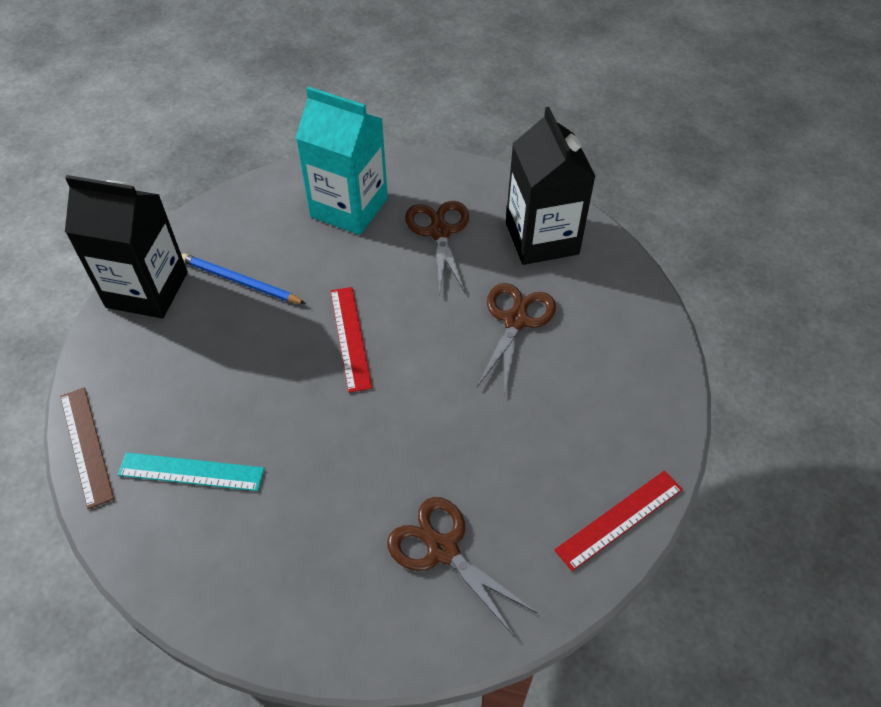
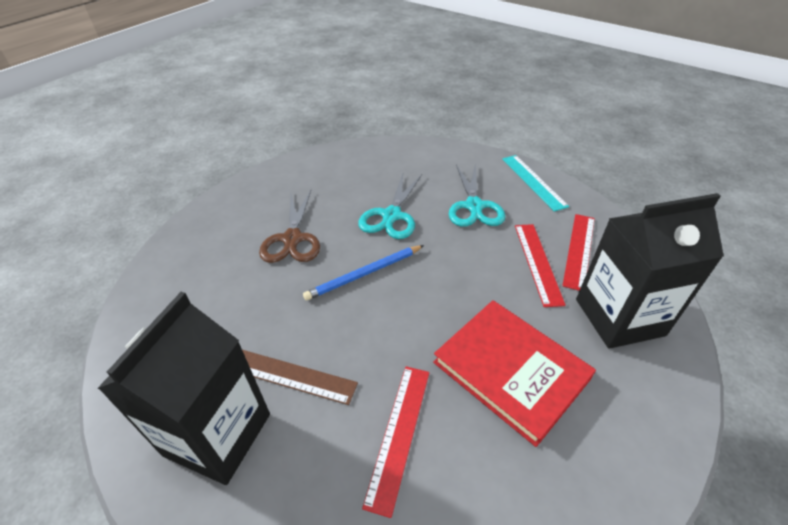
brown scissors: [387,497,537,637] [405,201,469,294] [477,283,556,396] = 3 -> [259,190,320,263] = 1
red book: none = 0 -> [433,300,596,447] = 1
red ruler: [330,287,372,393] [554,471,683,571] = 2 -> [362,366,430,518] [515,224,566,307] [562,214,595,291] = 3
turquoise carton: [295,87,388,235] = 1 -> none = 0
turquoise scissors: none = 0 -> [358,174,422,239] [449,162,506,227] = 2

